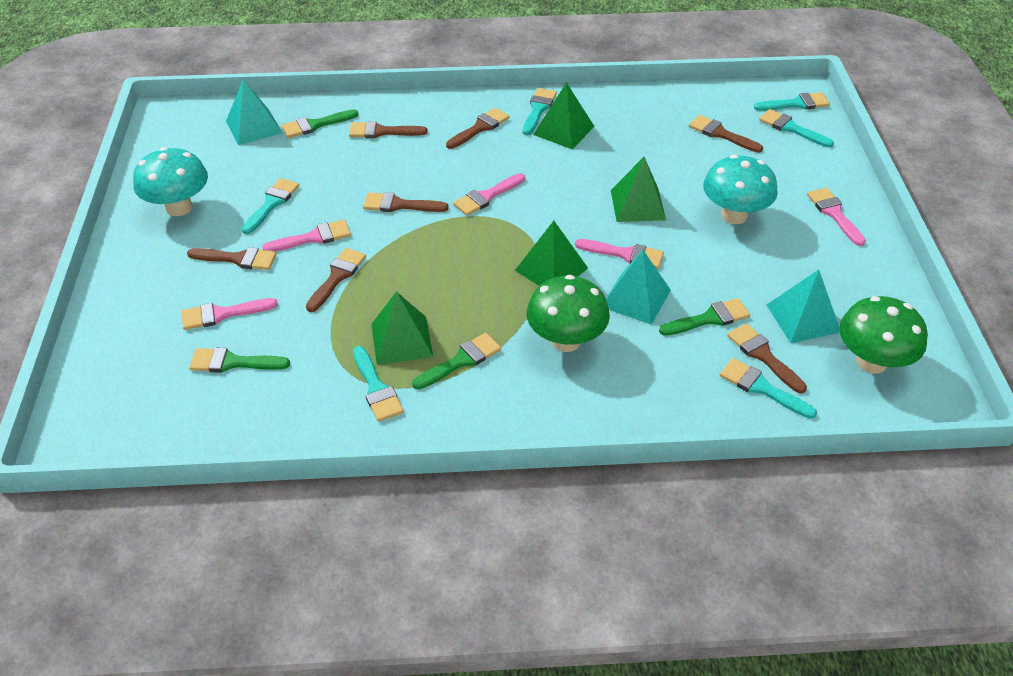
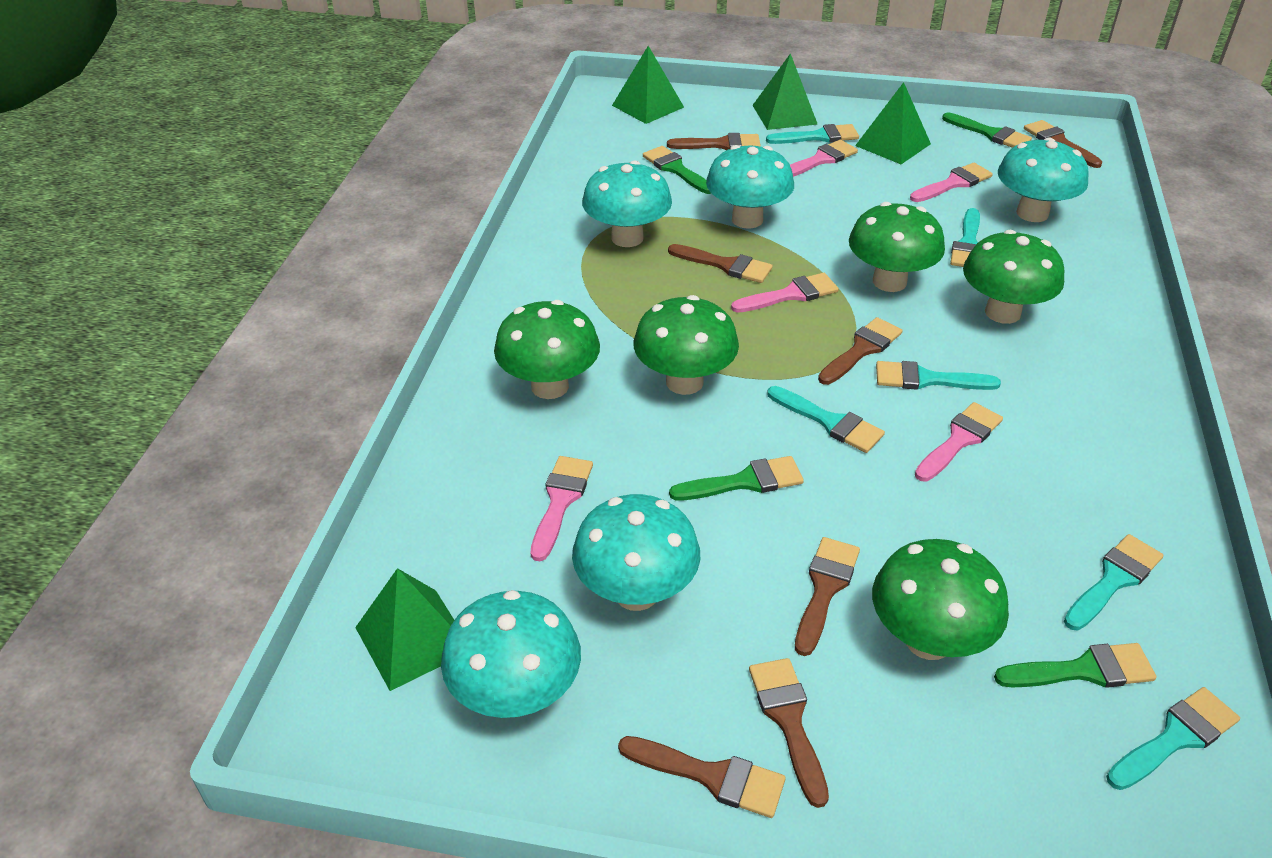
green mushroom: [526,275,610,352] [839,296,928,374] = 2 -> [494,300,600,399] [633,295,739,395] [849,202,945,292] [872,539,1009,660] [963,230,1065,324] = 5
turquoise mushroom: [133,147,208,216] [703,155,778,224] = 2 -> [441,590,581,718] [572,494,700,611] [582,161,672,247] [706,145,794,229] [998,137,1089,222] = 5
turquoise pyramid: [226,79,282,145] [606,250,671,325] [767,270,840,343] = 3 -> none = 0

